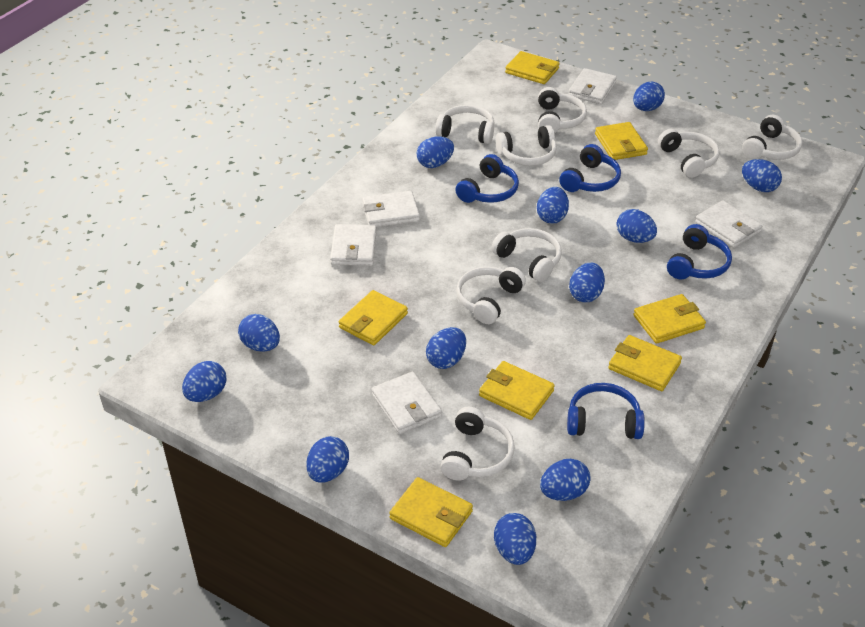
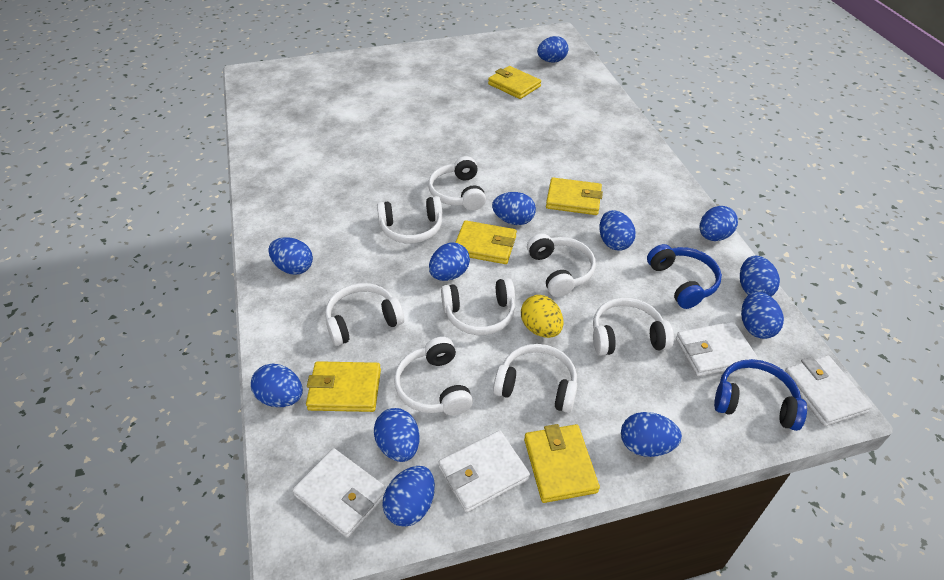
blue headphones: [455,154,519,203] [559,144,621,192] [567,383,645,439] [667,224,732,279] = 4 -> [647,244,722,309] [714,359,807,431] = 2
white wallet: [330,224,377,266] [362,191,420,227] [371,372,442,434] [569,68,617,104] [695,200,762,248] = 5 -> [292,448,387,538] [438,430,530,513] [676,321,758,376] [785,356,872,426] = 4
yellow egg: none = 0 -> [521,295,564,338] = 1
yellow wallet: [339,290,408,345] [389,477,473,547] [479,361,555,420] [505,51,560,84] [595,122,648,160] [608,335,682,391] [633,294,706,344] = 7 -> [306,361,381,412] [455,220,517,264] [488,66,541,99] [524,424,600,503] [546,178,603,215] = 5

